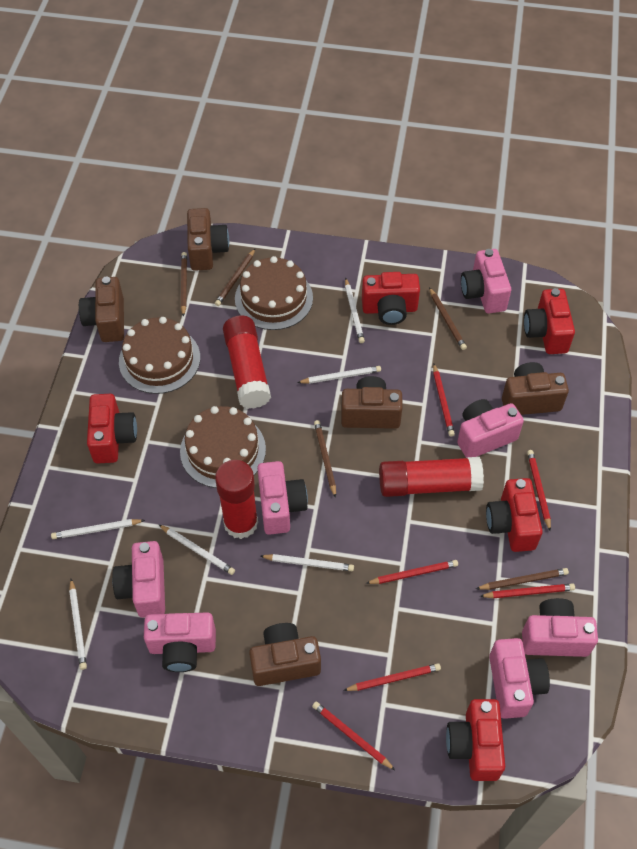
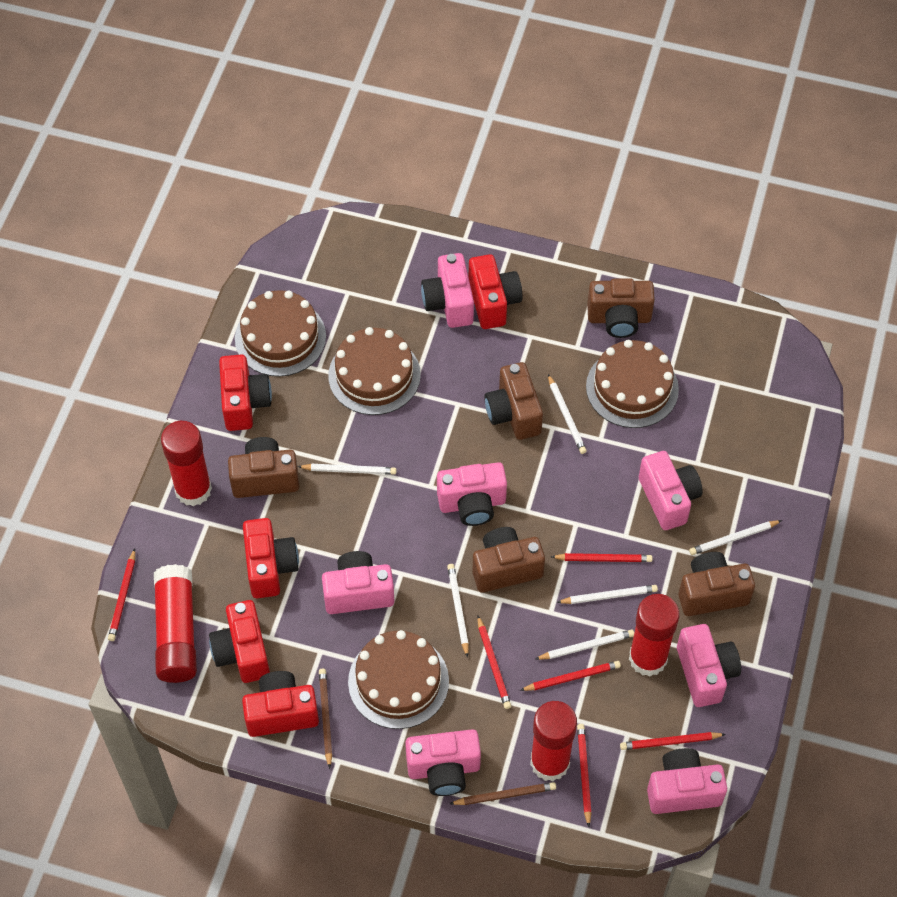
brown cake: [119,317,200,394] [180,406,266,488] [235,256,313,330] = 3 -> [235,290,326,377] [328,327,421,415] [348,630,449,729] [586,340,679,428] = 4
brown pencil: [181,252,187,317] [215,249,255,306] [314,420,336,498] [429,287,467,350] [476,568,569,590] = 5 -> [319,669,332,769] [449,782,556,805] = 2
red glue stick: [215,460,258,539] [223,316,271,409] [379,457,484,497] = 3 -> [154,564,197,683] [161,421,212,506] [530,701,577,781] [629,594,680,676] = 4

